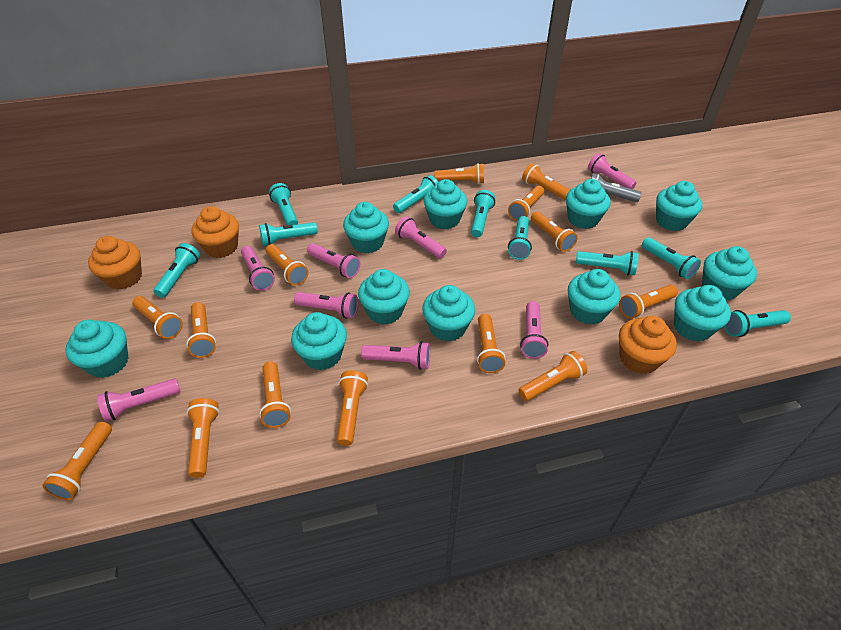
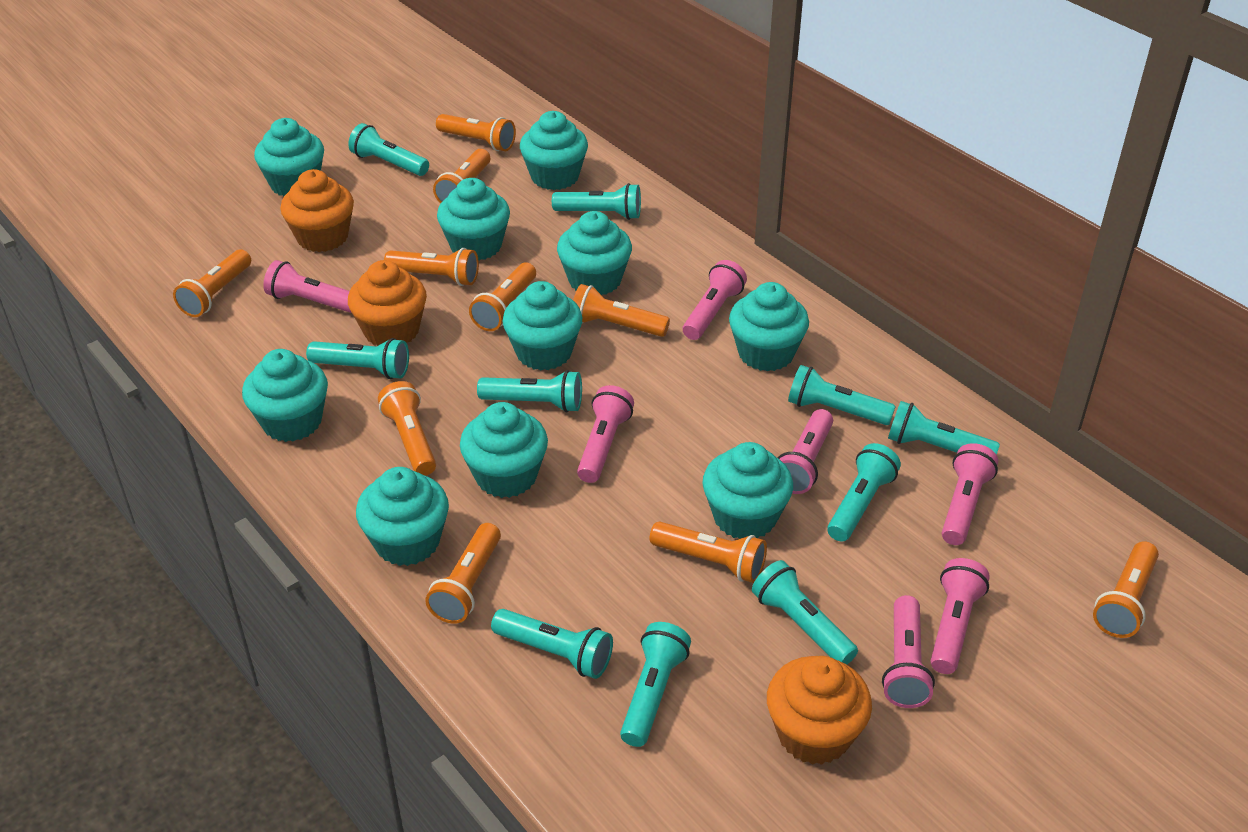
grey flashlight: [591,174,642,202] = 1 -> none = 0
orange flashlight: [42,422,112,500] [132,296,183,339] [186,302,216,358] [187,398,219,478] [259,361,291,428] [266,244,309,285] [337,370,368,446] [434,163,484,184] [477,314,505,373] [508,186,544,221] [518,351,587,401] [522,163,570,200] [531,211,578,252] [619,285,678,319] = 14 -> [173,249,251,317] [378,381,436,476] [384,248,479,286] [425,523,501,624] [433,149,490,203] [436,114,516,151] [469,262,536,331] [573,284,670,337] [650,522,767,583] [1093,541,1159,638] = 10
pink flashlight: [97,378,180,422] [241,246,275,291] [294,292,358,318] [307,243,361,278] [361,341,430,370] [395,216,447,258] [520,301,548,359] [588,153,637,189] = 8 -> [263,260,352,313] [577,385,634,483] [683,260,747,340] [778,409,833,494] [882,595,935,708] [930,558,990,674] [942,443,998,545] = 7
turquoise cupcake: [65,319,128,378] [291,312,347,370] [343,202,389,253] [358,269,410,325] [422,285,475,342] [424,179,467,229] [566,179,610,229] [568,269,620,325] [656,181,702,231] [674,285,731,341] [702,246,757,300] = 11 -> [242,349,328,442] [254,118,324,197] [356,467,449,566] [437,178,510,260] [460,402,548,498] [503,281,582,370] [520,111,588,190] [557,211,632,295] [702,442,793,539] [729,282,809,371] = 10
turquoise flashlight: [154,243,200,298] [259,222,318,246] [269,183,298,225] [393,175,438,213] [471,190,495,237] [508,216,532,260] [576,251,639,275] [642,237,701,279] [724,310,791,337] = 9 -> [306,338,409,379] [348,123,429,176] [477,370,582,412] [491,609,613,679] [552,183,641,220] [620,622,691,747] [752,560,858,664] [788,365,896,425] [827,443,901,542] [888,401,1000,455] = 10

